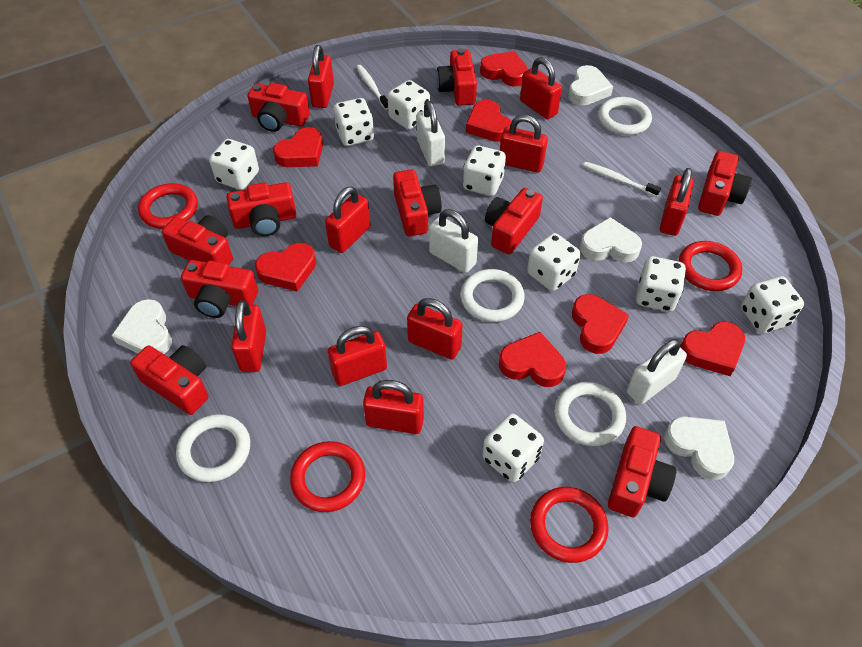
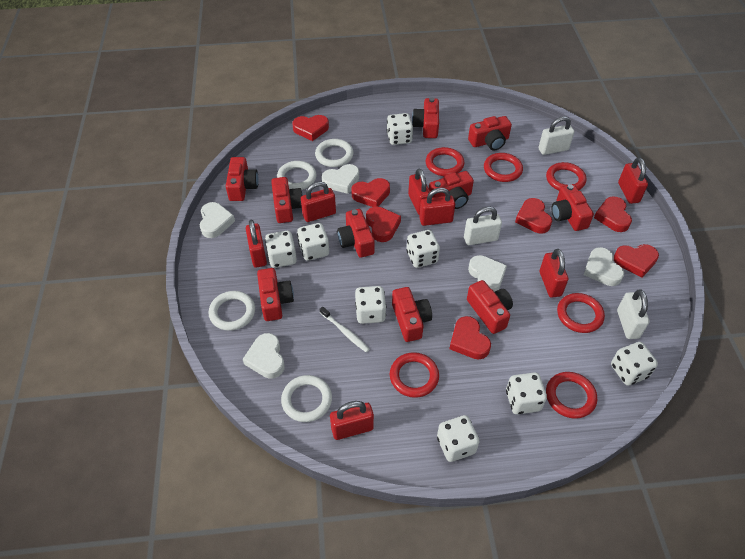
red padlock: [231,300,266,372] [308,45,334,108] [325,186,370,253] [328,326,387,386] [363,380,424,434] [407,298,463,360] [500,115,548,173] [520,57,562,119] [660,168,693,236] = 9 -> [246,219,267,268] [301,181,336,222] [330,401,374,440] [408,169,430,215] [419,188,455,226] [540,249,568,298] [618,158,648,204] = 7
red ring: [138,183,198,229] [290,441,365,512] [530,487,609,563] [679,241,742,291] = 4 -> [390,352,439,398] [426,147,464,176] [484,153,523,182] [546,162,586,190] [546,372,597,419] [557,293,605,333] = 6
white heart: [112,299,172,354] [568,65,613,105] [580,217,642,262] [664,416,734,480] = 4 -> [200,202,235,238] [243,333,285,379] [322,164,359,194] [468,255,507,292] [584,247,624,286] = 5
white toothbrush: [356,65,388,110] [583,162,661,197] = 2 -> [320,307,370,353] = 1

